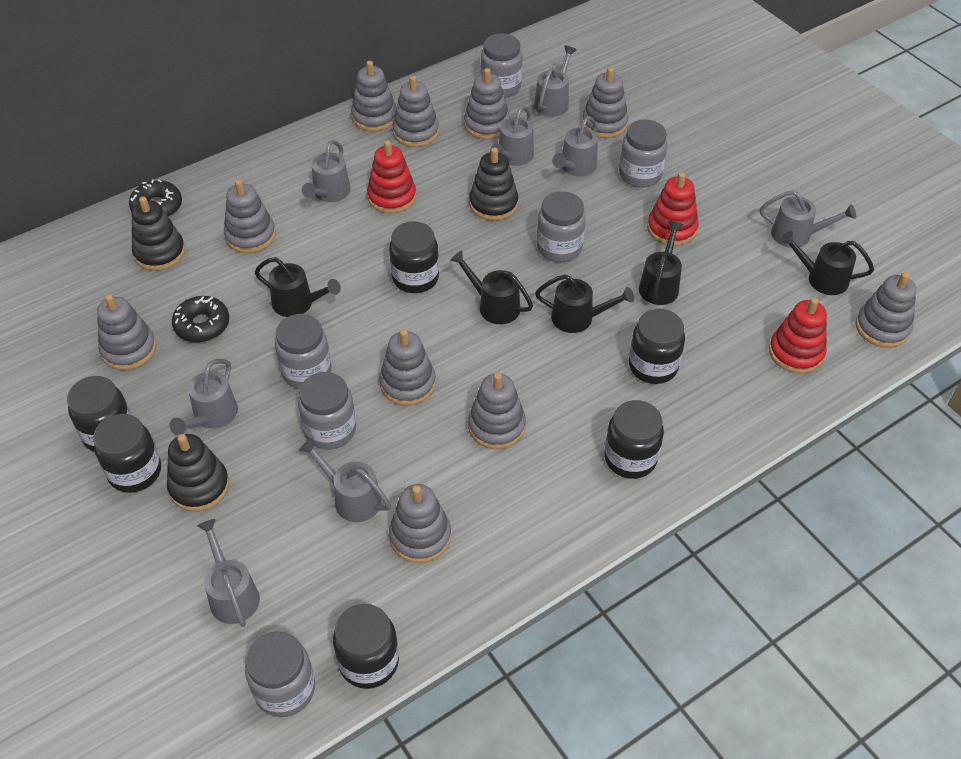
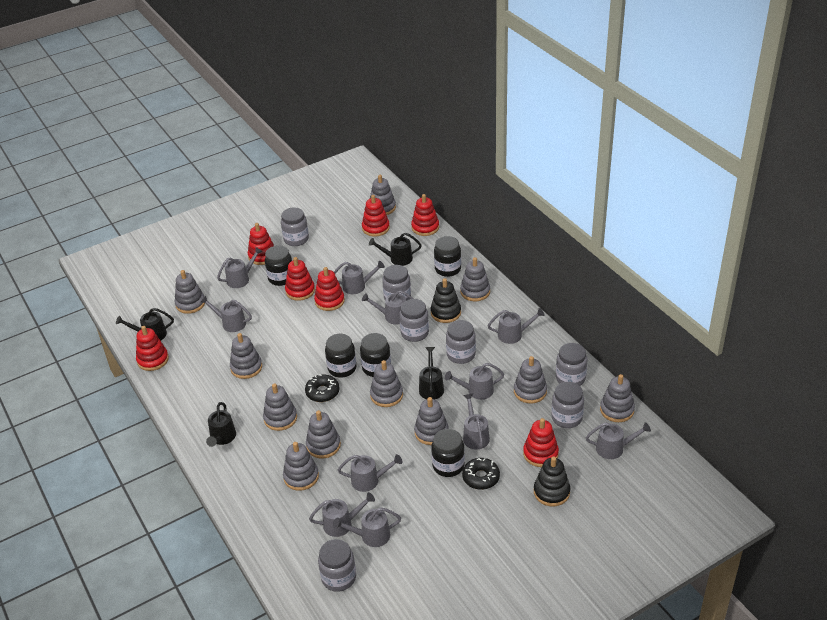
black jar: [67,376,131,452] [93,414,161,493] [333,604,399,689] [389,221,439,293] [604,400,664,479] [629,309,685,384] = 6 -> [265,245,292,286] [325,334,357,378] [360,333,391,377] [431,429,465,477] [434,236,461,277] = 5
black stacking toy: [132,196,185,271] [167,434,229,512] [469,147,518,221] = 3 -> [430,278,461,323] [534,456,570,506] = 2
black watering can: [255,257,341,317] [450,250,533,324] [535,274,634,333] [639,221,683,305] [780,231,874,295] = 5 -> [116,308,174,341] [206,402,236,447] [369,233,422,266] [419,347,444,399] = 4
grey jar: [245,631,315,717] [275,314,331,389] [298,372,356,449] [481,33,522,98] [537,191,586,262] [619,119,668,187] = 6 -> [281,208,309,246] [318,539,356,592] [382,265,411,301] [399,299,429,342] [446,320,476,364] [551,382,584,428] [556,343,587,386] = 7
grey stacking toy: [97,294,156,370] [224,179,276,253] [351,60,396,132] [379,329,436,406] [389,484,451,563] [393,76,439,147] [464,68,510,139] [468,372,526,449] [582,67,628,138] [856,272,916,348] = 10 -> [175,270,205,314] [230,333,262,379] [263,383,297,431] [283,442,319,491] [306,410,341,459] [370,175,396,215] [370,360,403,407] [414,397,449,445] [460,257,490,301] [514,356,547,403] [600,374,635,422] = 11
grey watering can: [170,359,238,435] [197,519,260,627] [299,438,391,522] [302,140,351,202] [490,105,534,166] [534,46,577,117] [552,116,598,176] [760,190,856,248] = 8 -> [200,296,252,332] [217,247,263,288] [309,492,375,537] [333,507,401,547] [334,261,385,294] [338,454,402,492] [362,291,413,325] [445,363,504,400] [463,394,490,450] [488,308,545,344] [586,422,651,459] = 11
red stacking toy: [367,140,416,214] [647,172,699,246] [769,297,827,374] = 3 -> [136,326,169,371] [248,223,274,265] [285,257,315,301] [314,267,345,311] [362,195,390,237] [411,194,439,236] [523,418,559,467] = 7

